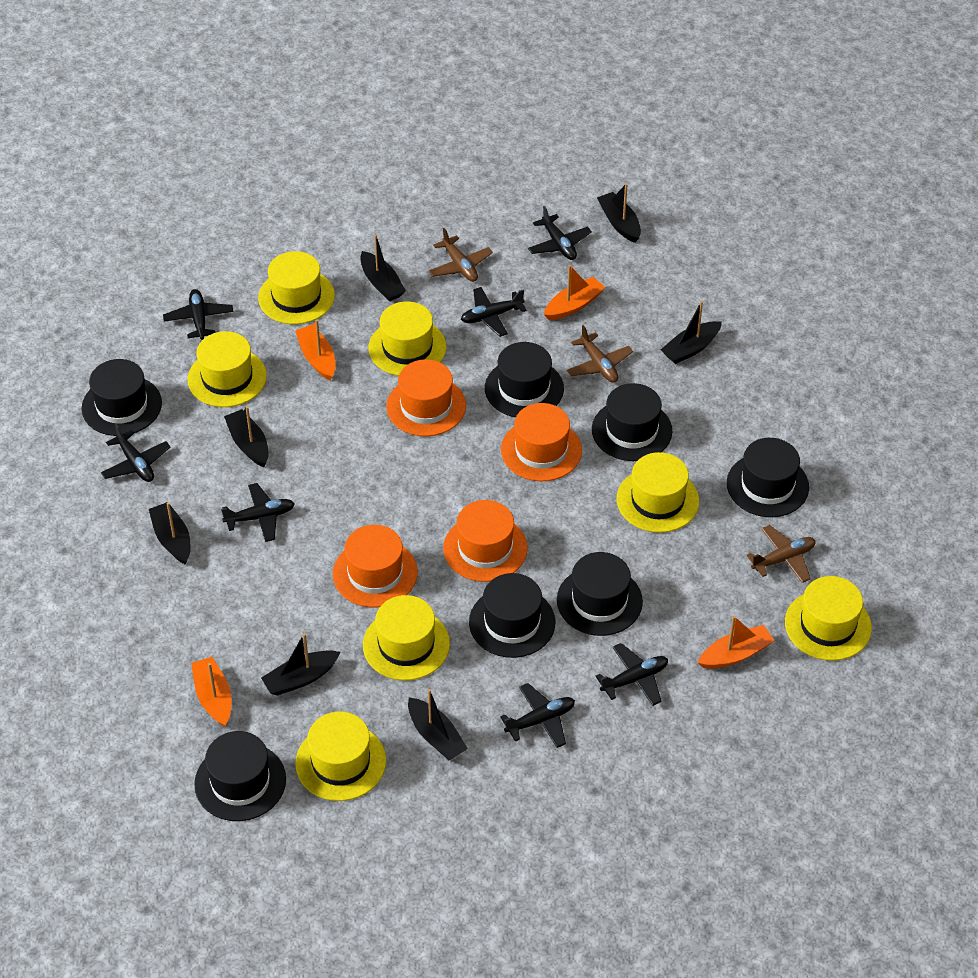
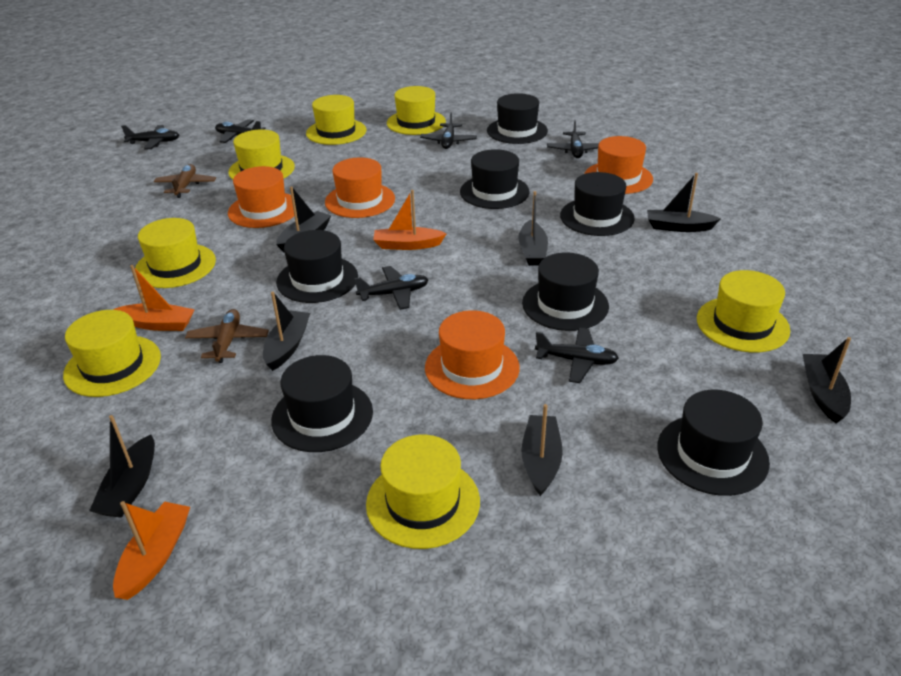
black plane: [101,424,171,482] [163,289,234,340] [221,483,295,542] [461,287,527,337] [500,683,575,748] [528,206,592,260] [596,643,668,706] = 7 -> [121,125,179,150] [215,119,266,143] [354,266,428,310] [420,112,477,149] [535,328,619,383] [547,120,599,158] = 6
brown plane: [429,228,493,282] [567,325,633,383] [747,525,816,583] = 3 -> [154,164,216,198] [185,309,269,363] = 2
orange boat: [191,657,232,727] [295,320,335,380] [544,265,605,320] [698,616,775,669] = 4 -> [113,265,195,331] [113,501,190,600] [373,190,447,250] = 3

